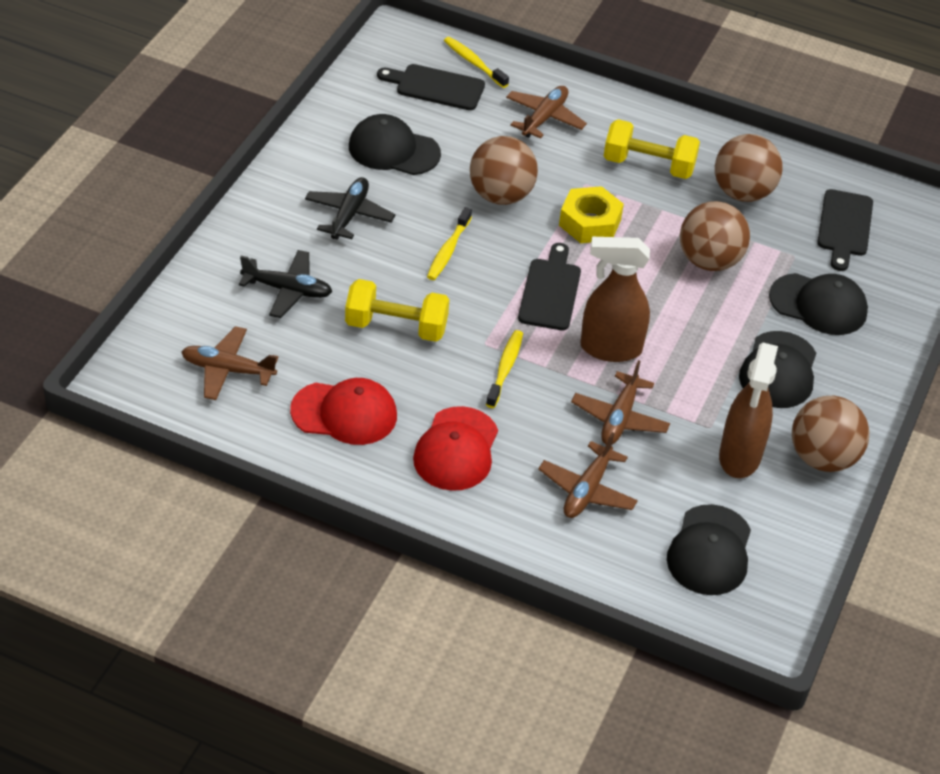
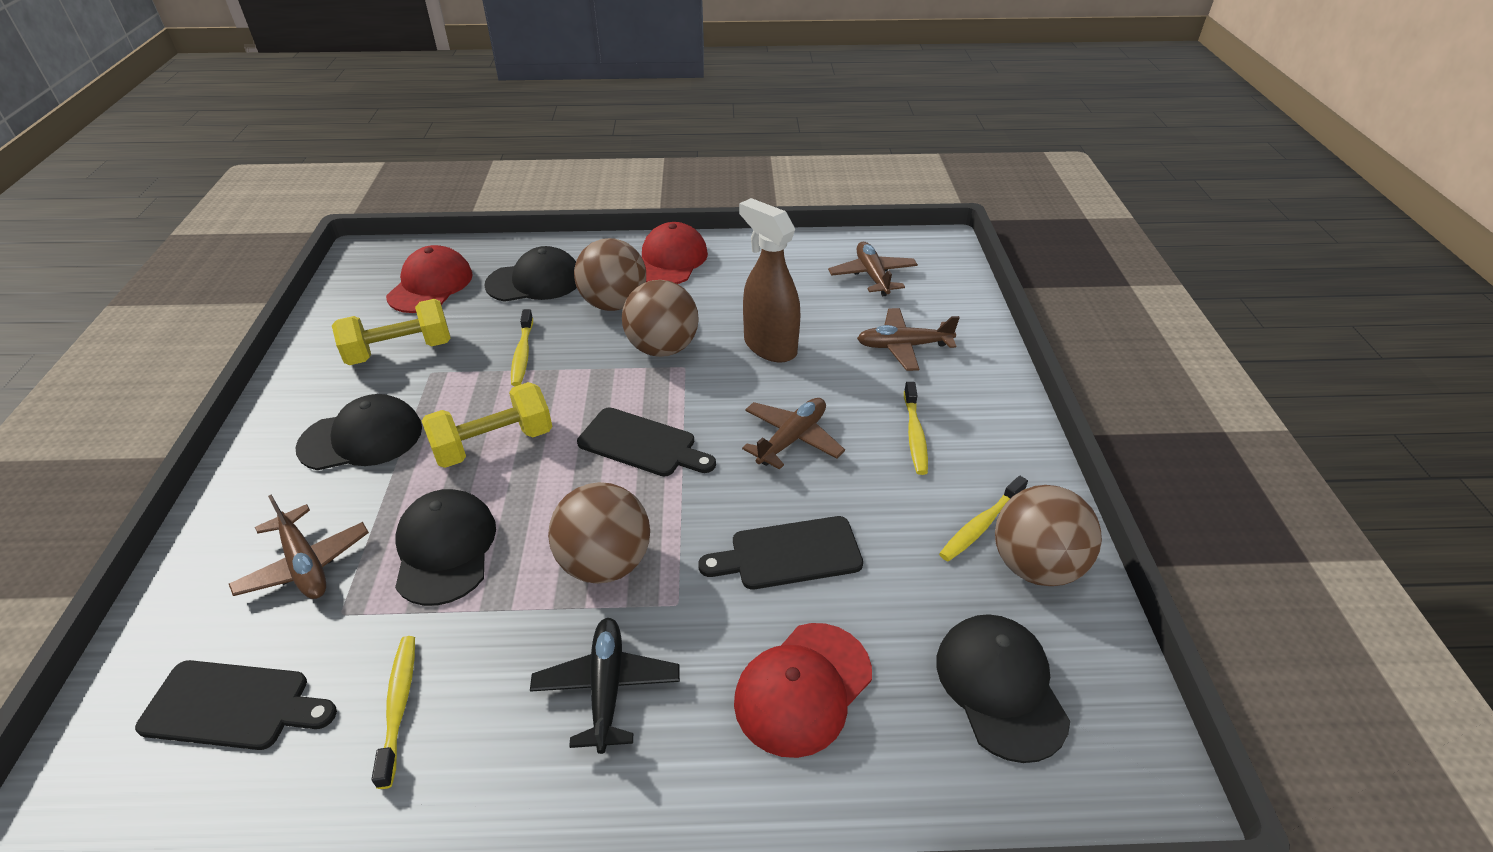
black plane: [239,250,332,318] [305,177,395,240] = 2 -> [530,618,680,754] = 1
brown spray bottle: [580,237,650,362] [719,343,778,478] = 2 -> [739,198,800,362] = 1
red cap: [290,378,397,445] [413,406,498,491] = 2 -> [386,245,473,313] [642,222,708,284] [734,623,872,758] = 3
yellow nut: [559,186,624,243] = 1 -> none = 0
yellow toothbrush: [427,207,472,280] [444,37,509,88] [486,330,523,408] = 3 -> [372,636,415,789] [511,309,533,386] [904,382,928,475] [939,476,1028,561] = 4

